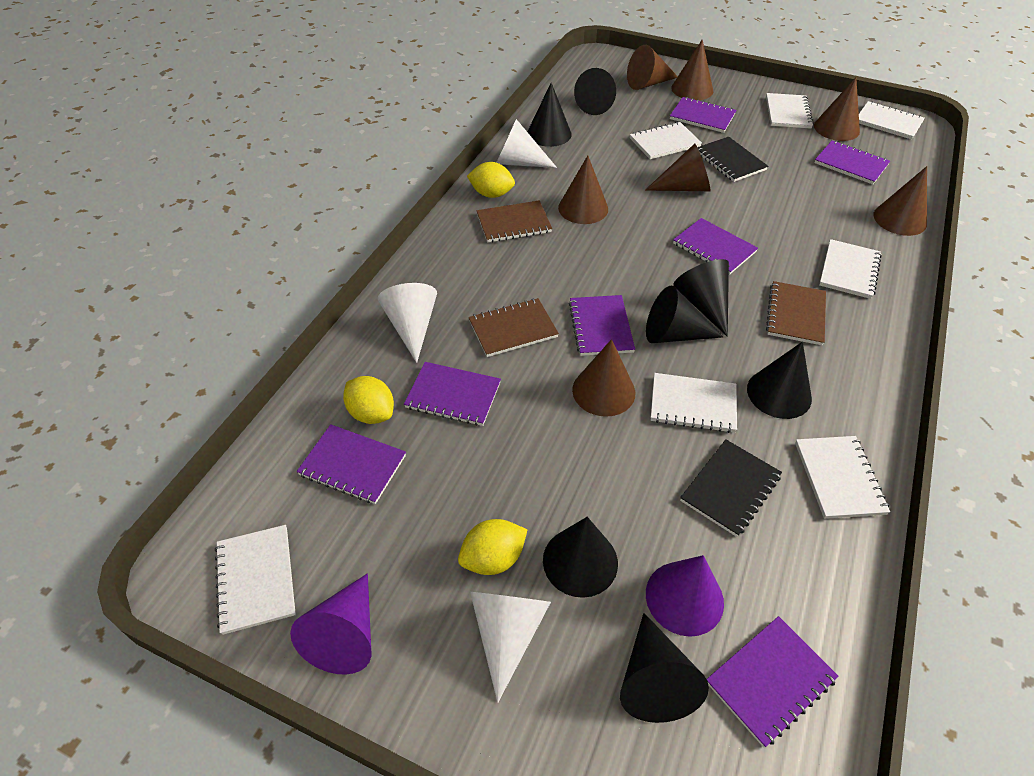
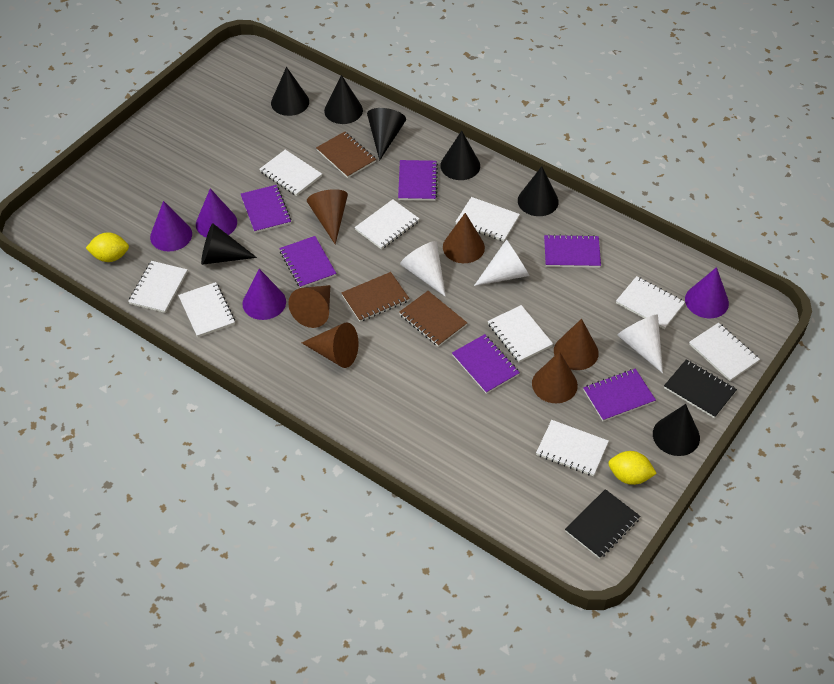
brown cone: [558,156,608,224] [572,339,635,417] [627,45,678,90] [645,144,710,191] [671,39,713,100] [814,77,860,141] [874,166,927,236] = 7 -> [288,285,330,328] [302,322,359,368] [307,189,348,244] [443,213,485,263] [532,352,578,403] [554,319,599,370] = 6
purple cone: [290,573,372,674] [646,555,724,637] = 2 -> [150,201,192,252] [196,188,237,237] [242,269,286,320] [685,267,729,318] = 4
purple notebook: [297,424,406,504] [404,362,501,426] [569,295,635,356] [670,97,736,133] [673,218,758,275] [707,616,839,747] [814,140,890,184] = 7 -> [241,185,291,233] [279,236,336,288] [398,160,438,201] [452,334,520,394] [544,234,601,268] [583,369,656,421] = 6
white notebook: [215,525,296,635] [630,122,702,159] [651,373,737,433] [766,93,814,129] [795,436,890,519] [819,239,882,299] [859,101,925,140] = 7 -> [128,261,187,313] [178,282,235,337] [260,150,322,196] [355,199,419,250] [455,197,520,241] [488,305,553,362] [536,420,609,476] [616,276,685,329] [689,323,760,381] = 9
yellow lemon: [343,376,394,424] [458,519,527,575] [467,162,515,198] = 3 -> [86,232,129,262] [608,451,657,485] = 2

